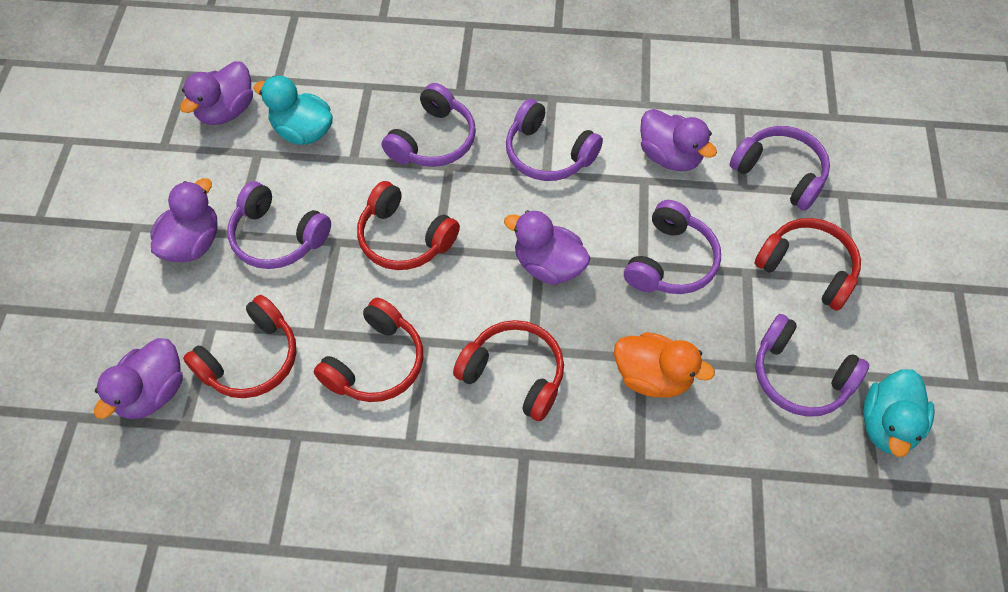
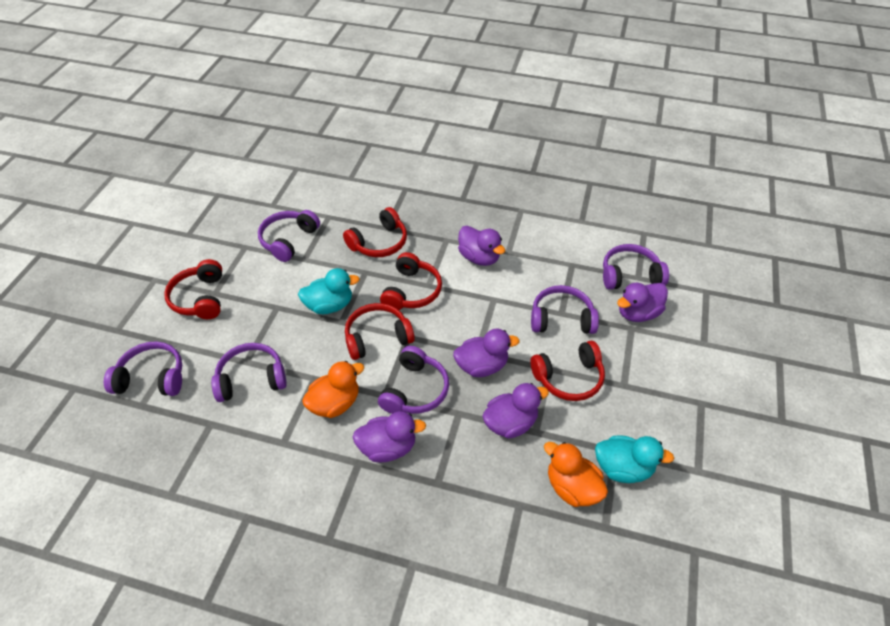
orange duck: [614,332,715,398] = 1 -> [302,361,364,418] [544,442,608,507] = 2

